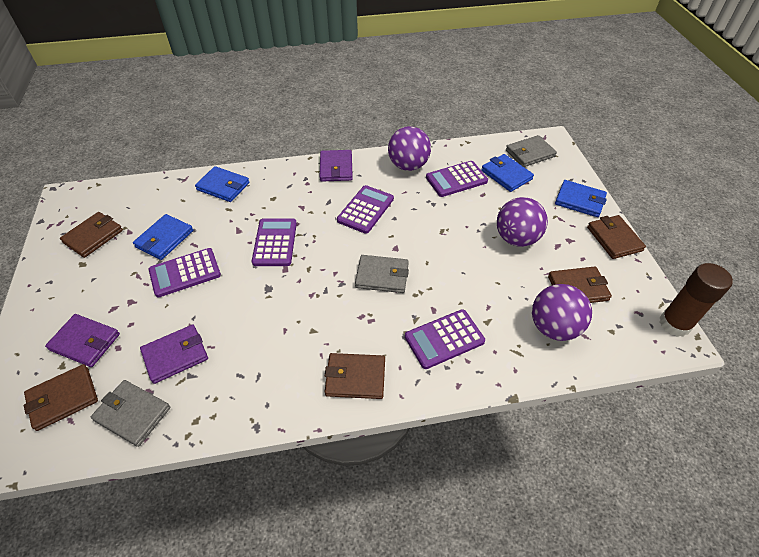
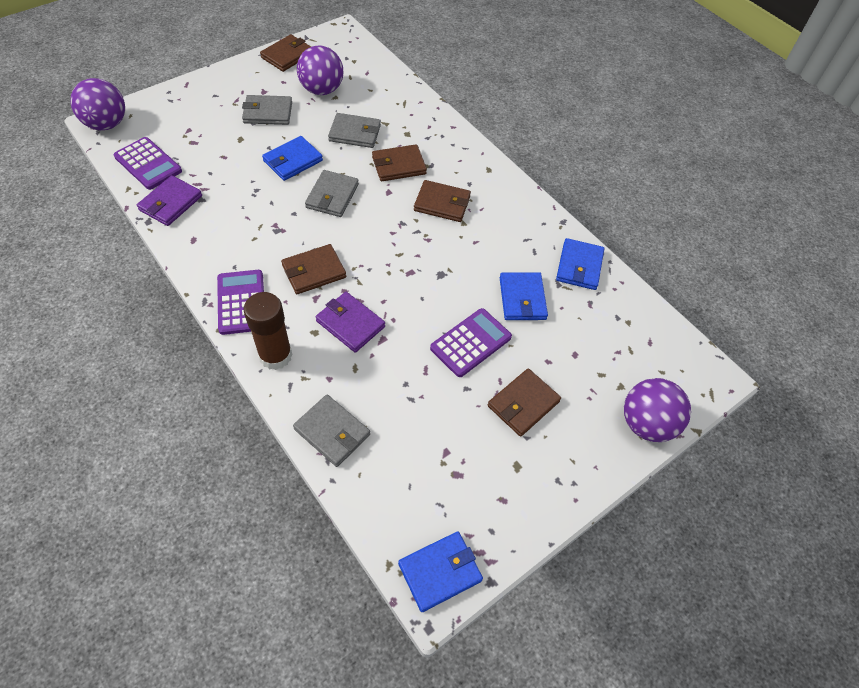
grey wallet: [91,380,171,447] [355,255,409,293] [506,135,557,167] = 3 -> [242,95,292,125] [293,395,370,467] [305,170,359,217] [328,113,381,148] = 4
purple calculator: [149,248,221,297] [252,218,297,266] [337,185,394,234] [405,309,485,369] [426,161,488,197] = 5 -> [113,137,182,190] [217,270,264,335] [430,308,512,377] = 3
purple wallet: [45,314,120,367] [140,325,208,384] [320,150,353,182] = 3 -> [137,175,202,226] [316,292,385,353] = 2

